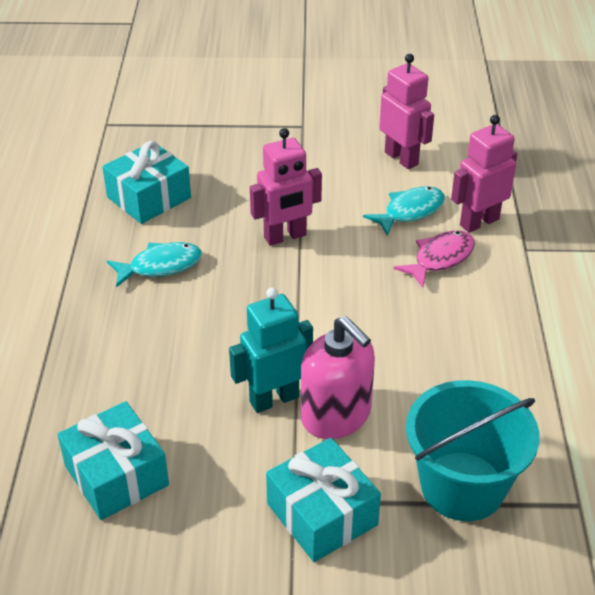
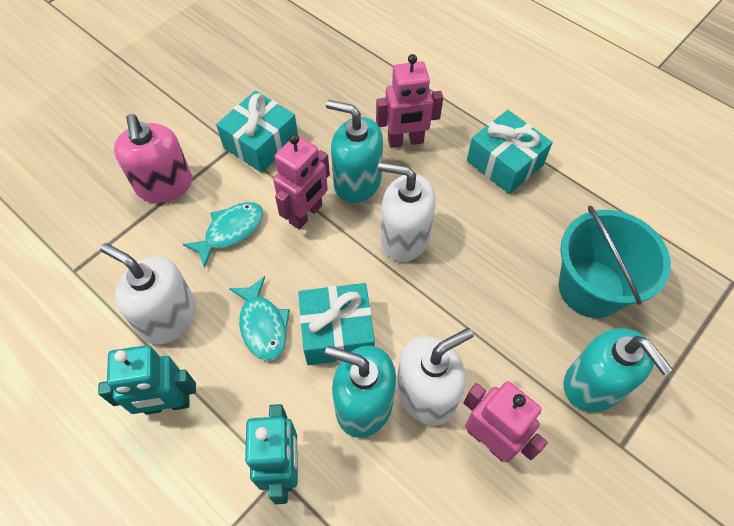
pink fish: [393,230,475,288] = 1 -> none = 0
turquoise robot: [229,287,313,413] = 1 -> [98,345,196,415] [245,404,298,504] = 2
turquoise soap dispenser: none = 0 -> [325,346,396,438] [326,100,383,203] [563,328,672,412] = 3
white soap dispenser: none = 0 -> [100,243,196,344] [378,162,436,262] [396,328,473,426] = 3

